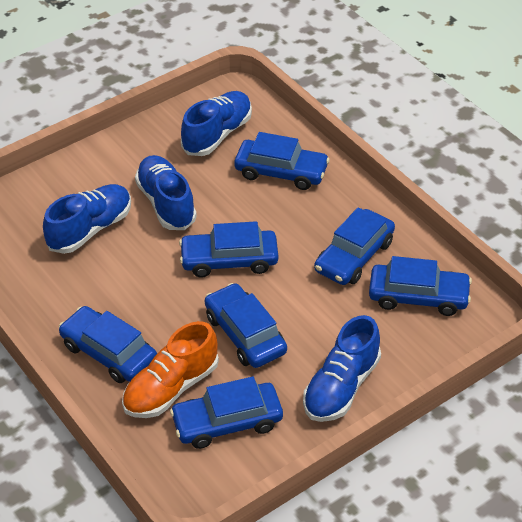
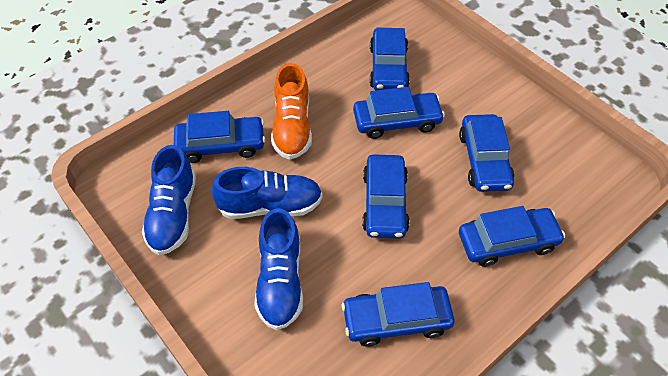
blue shoe: [43,184,131,254] [135,155,197,230] [181,91,252,156] [303,315,381,422] = 4 -> [142,145,196,255] [212,167,323,219] [254,208,303,330] = 3

